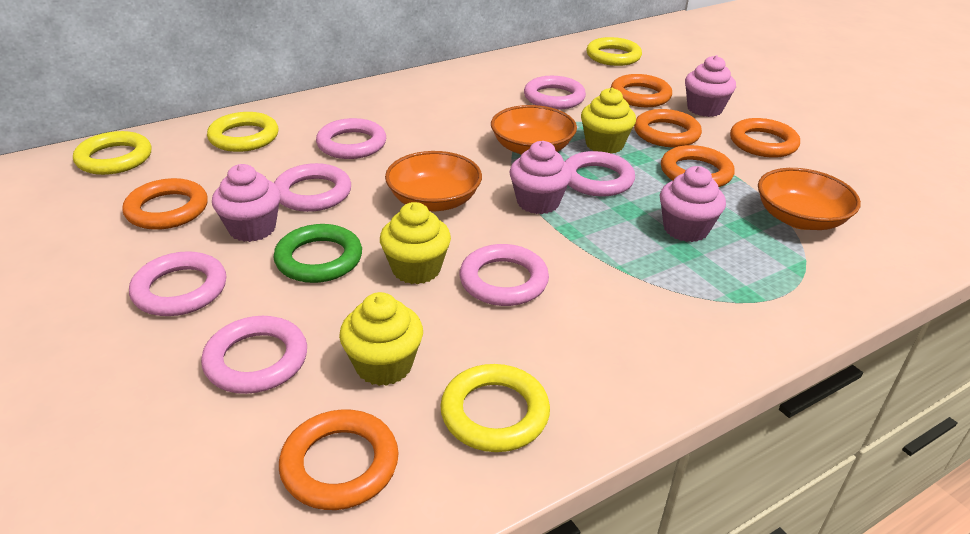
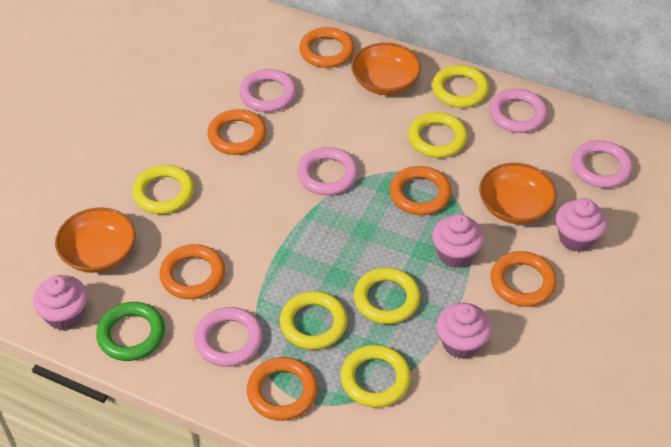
pink ring: [129,251,226,316] [201,316,307,394] [274,163,351,212] [316,118,386,159] [460,244,549,306] [524,76,586,110] [565,151,635,197] = 7 -> [194,307,263,367] [239,69,297,112] [297,147,358,195] [489,89,548,133] [572,140,633,188] = 5
yellow cupcake: [339,292,423,386] [380,202,451,284] [581,88,636,154] = 3 -> none = 0
yellow ring: [73,131,151,175] [207,112,279,152] [440,364,550,452] [586,37,642,66] = 4 -> [132,165,194,214] [280,291,347,350] [341,345,411,407] [354,267,420,324] [408,112,467,158] [432,65,489,108] = 6

